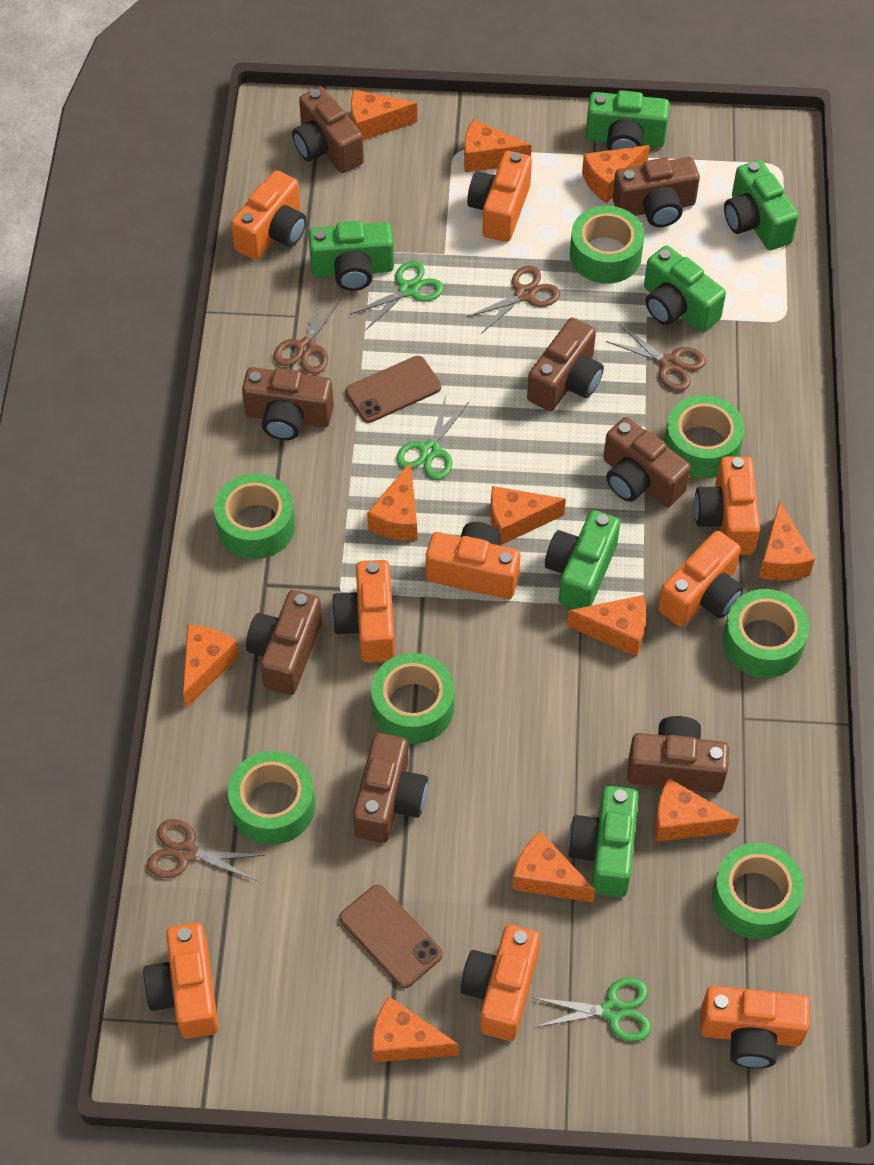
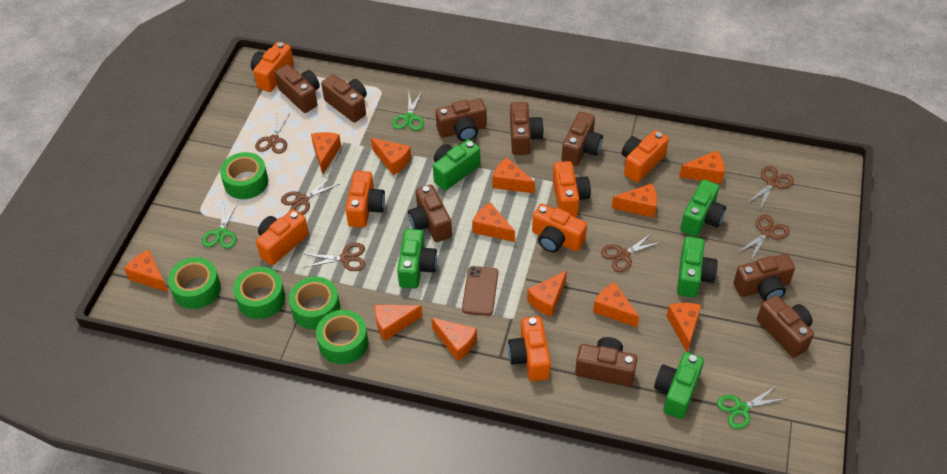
brown camera: [242,367,334,440] [246,590,322,695] [292,87,364,173] [353,733,428,843] [527,318,604,411] [603,417,691,507] [613,157,700,227] [627,716,729,793] = 8 -> [275,64,320,113] [321,74,367,123] [408,185,452,242] [436,99,487,141] [510,102,544,155] [562,112,603,166] [575,337,638,387] [733,254,795,301] [757,295,814,358] = 9
brown phone: [340,885,443,988] [345,356,441,423] = 2 -> [462,266,498,316] = 1
brown scissors: [147,819,265,881] [274,296,341,374] [465,266,560,334] [606,324,706,391] = 4 -> [255,112,291,154] [281,176,339,215] [304,243,365,271] [601,232,662,272] [737,214,789,262] [746,166,794,210] = 6
green camera: [308,221,394,291] [545,510,620,609] [568,786,639,897] [586,90,670,151] [644,245,726,333] [724,160,799,250] = 6 -> [397,229,437,289] [433,139,481,191] [654,352,704,419] [677,237,718,298] [680,180,726,237] = 5
green tape: [214,474,295,559] [228,751,315,845] [371,653,455,744] [570,206,644,284] [664,395,745,478] [712,843,804,939] [723,589,809,678] = 7 -> [168,257,221,309] [220,152,268,199] [233,267,285,319] [289,277,340,330] [316,310,368,364] = 5
orange camera: [143,923,218,1039] [231,170,306,260] [331,560,395,663] [426,522,520,599] [460,925,540,1041] [467,151,532,242] [658,531,744,627] [694,456,760,555] [700,986,810,1068] = 9 -> [251,42,294,92] [256,209,309,265] [345,171,385,228] [508,316,551,381] [532,204,587,252] [553,161,591,217] [622,130,669,182] = 7
orange cheese: [183,625,239,709] [351,90,417,140] [367,462,417,541] [372,996,459,1063] [464,119,532,172] [490,486,566,545] [512,831,595,903] [567,595,646,657] [582,145,650,204] [655,778,739,842] [759,501,815,580] = 11 -> [124,250,168,292] [311,132,341,174] [371,138,411,175] [375,305,422,341] [431,318,477,361] [472,202,515,242] [493,158,535,193] [527,270,567,317] [593,282,639,327] [612,183,657,218] [667,303,701,352] [679,151,725,184] = 12

